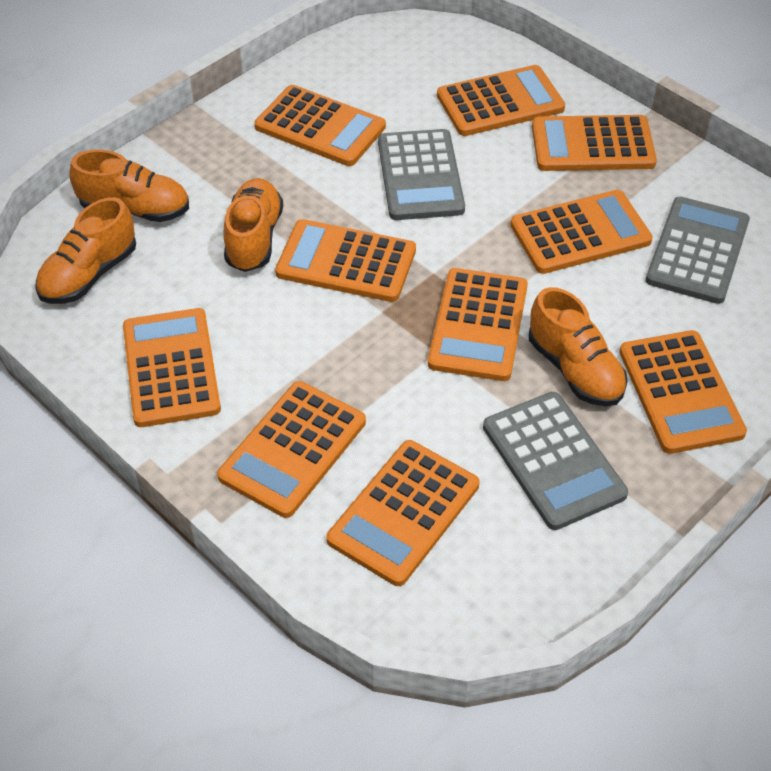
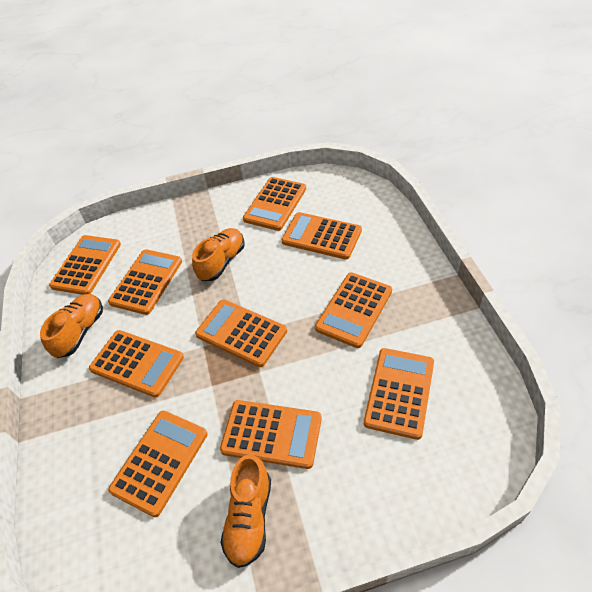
grey calculator: [378,129,465,220] [483,392,628,530] [646,197,750,304] = 3 -> none = 0
orange shoe: [35,197,136,304] [69,150,189,222] [223,178,283,272] [529,287,627,406] = 4 -> [40,294,103,358] [192,228,245,281] [220,455,271,568] = 3

